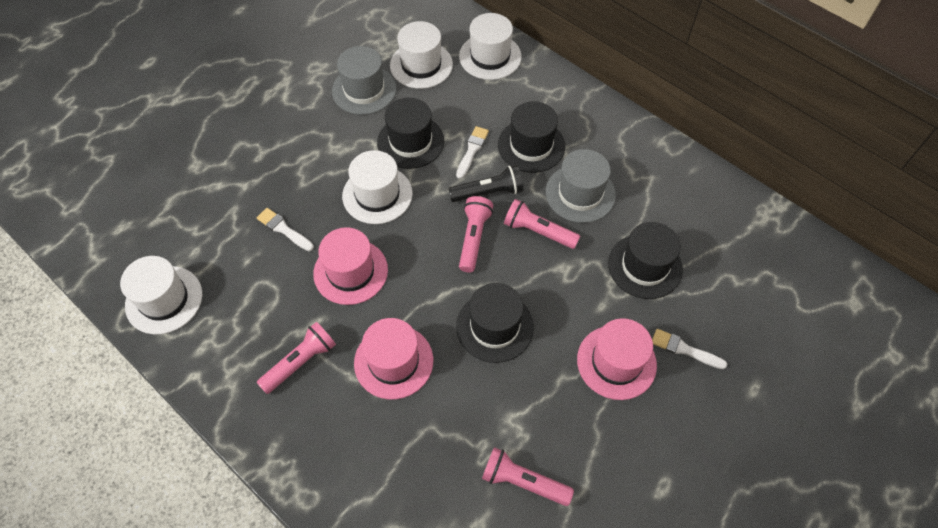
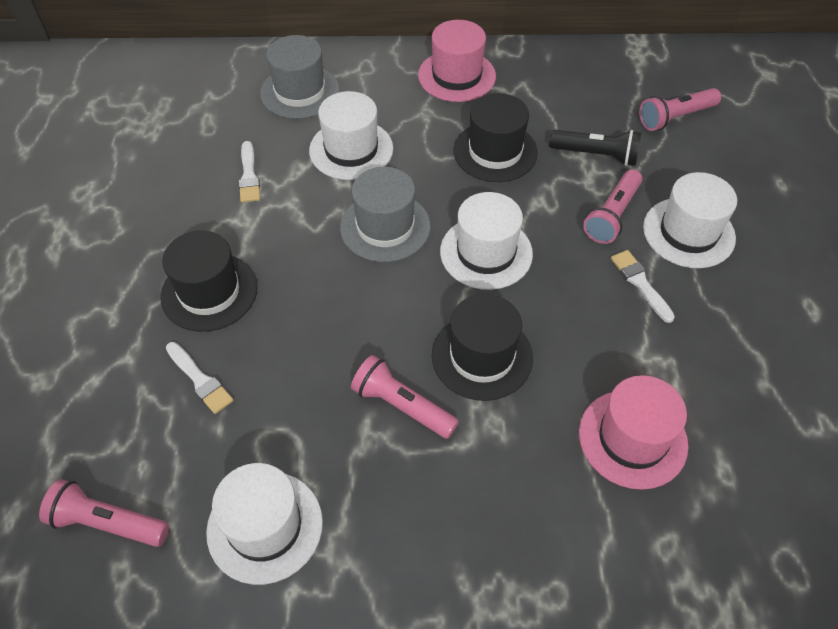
black hat: [377,98,444,169] [456,283,534,363] [498,101,565,173] [608,222,683,299] = 4 -> [160,230,258,332] [432,294,533,401] [454,93,538,182] = 3
pink hat: [313,227,388,305] [354,318,433,399] [577,318,657,400] = 3 -> [418,20,496,102] [579,375,688,490] = 2

